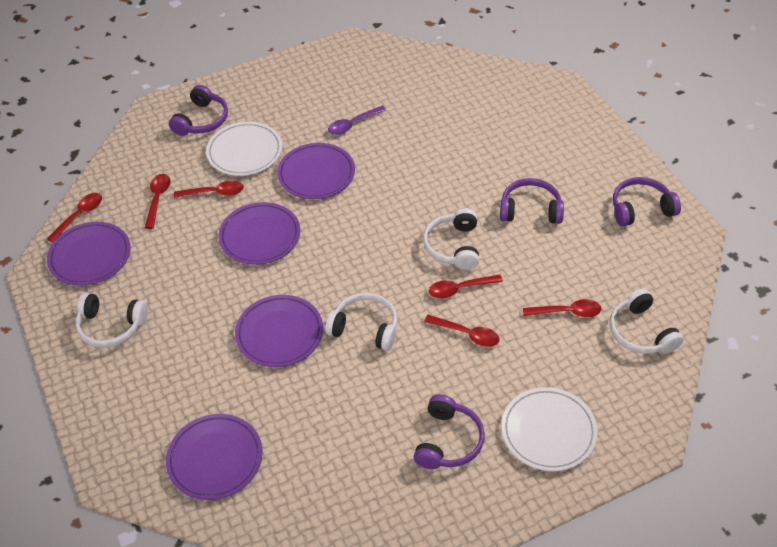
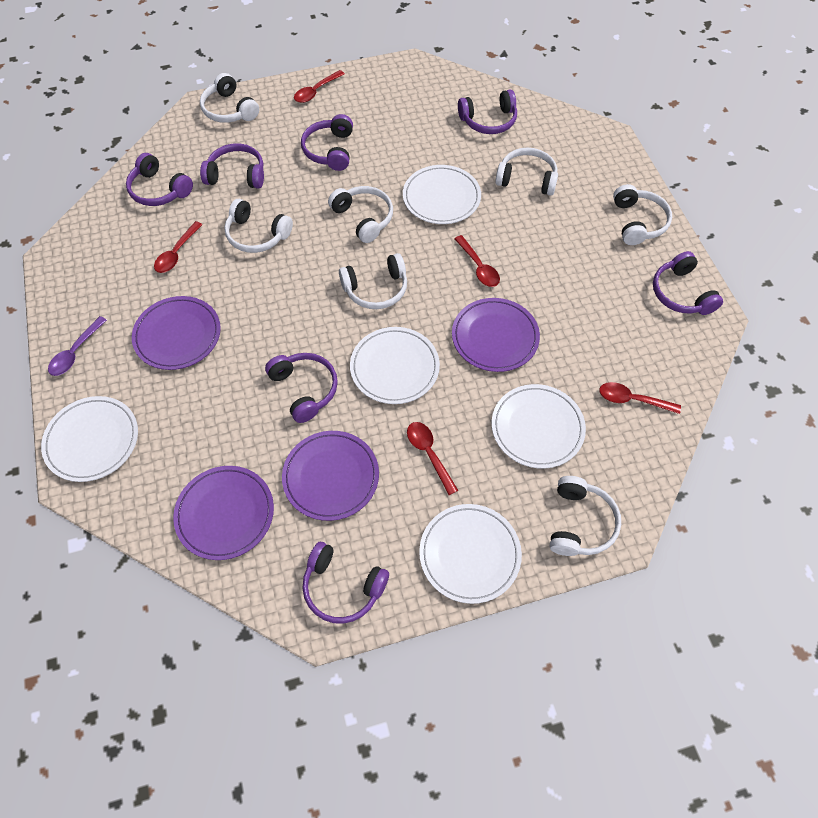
purple headphones: [169,85,228,136] [414,394,485,469] [500,178,564,224] [613,177,681,226] = 4 -> [126,153,193,206] [200,143,264,189] [265,353,338,423] [301,114,353,171] [302,542,389,624] [458,90,517,134] [653,251,723,315] = 7
purple plate: [47,222,131,286] [166,414,263,500] [219,202,300,265] [235,295,323,367] [277,143,355,199] = 5 -> [132,296,221,370] [173,466,274,560] [282,431,379,521] [452,298,540,372] = 4
red spoon: [47,193,102,243] [145,174,171,229] [174,181,244,198] [424,315,500,347] [429,275,503,298] [523,299,602,317] = 6 -> [154,221,203,273] [294,70,345,103] [407,422,458,495] [454,235,500,287] [599,382,681,414] = 5
white headphones: [75,293,148,347] [325,293,397,351] [423,208,479,270] [609,289,684,354] = 4 -> [200,73,259,123] [224,199,293,253] [328,186,393,243] [339,253,407,309] [495,148,558,196] [549,476,621,556] [613,184,672,245] = 7
white plate: [206,122,282,176] [501,387,598,471] = 2 -> [41,396,138,482] [350,327,440,404] [403,165,481,224] [419,504,522,604] [492,384,586,469] = 5

